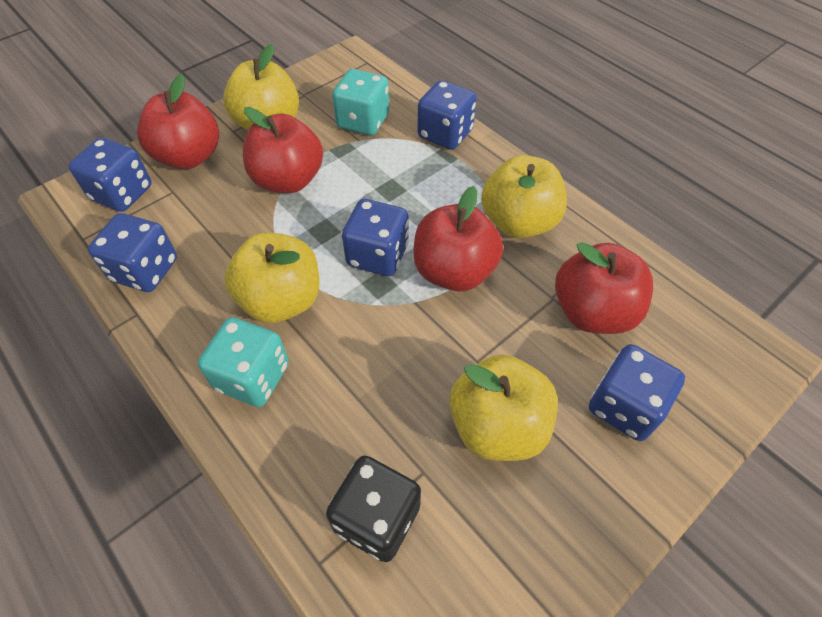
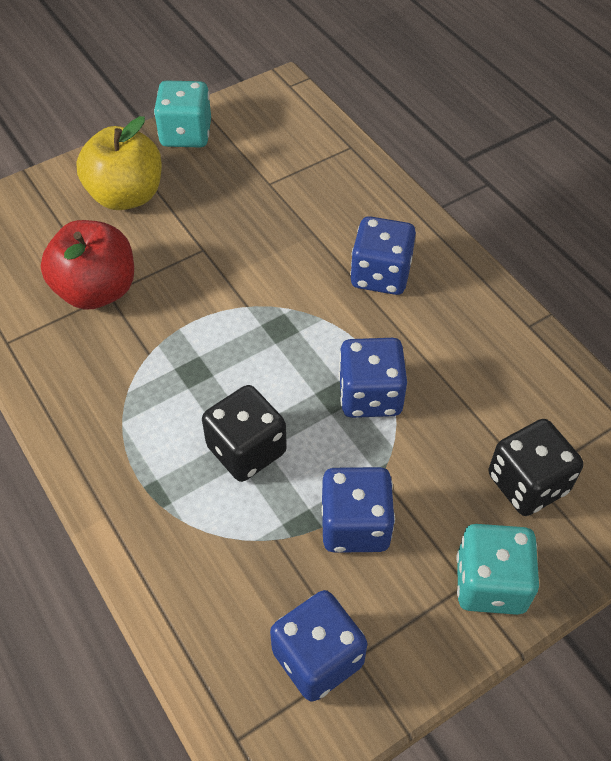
black dice: [326,455,421,562] = 1 -> [202,385,287,482] [488,419,584,516] = 2
blue dice: [68,138,152,212] [88,213,177,292] [342,199,409,276] [417,80,477,150] [589,344,685,441] = 5 -> [270,590,367,702] [321,467,395,553] [338,338,407,418] [350,216,416,295] = 4
red apple: [137,74,219,169] [243,107,323,193] [413,186,503,291] [555,242,653,334] = 4 -> [41,220,134,310] = 1
yellow apple: [223,44,299,130] [224,233,320,323] [449,355,558,461] [481,155,567,238] = 4 -> [76,116,162,210] = 1

